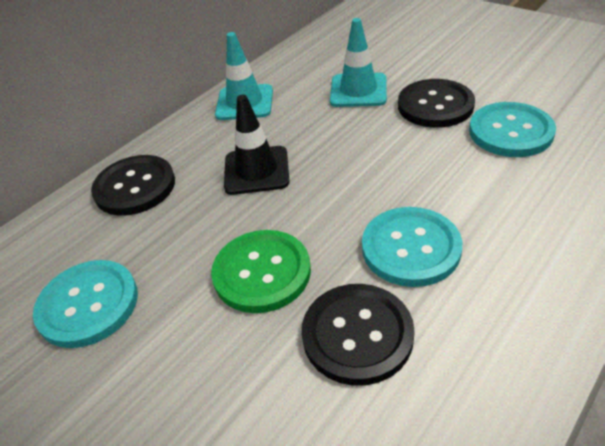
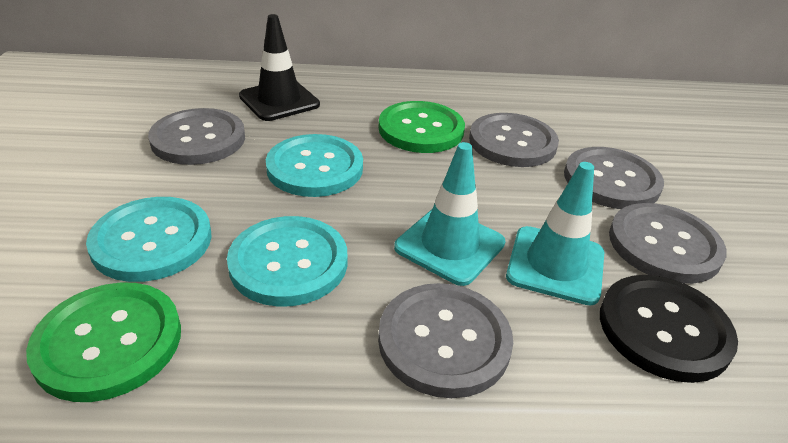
black button: [91,155,175,216] [302,284,415,386] [398,79,475,128] = 3 -> [600,275,738,383] = 1
green button: [211,230,311,313] = 1 -> [26,282,181,402] [379,101,465,153] = 2
grey button: none = 0 -> [148,108,245,165] [378,283,513,398] [469,113,559,167] [564,147,664,209] [609,203,727,284] = 5

